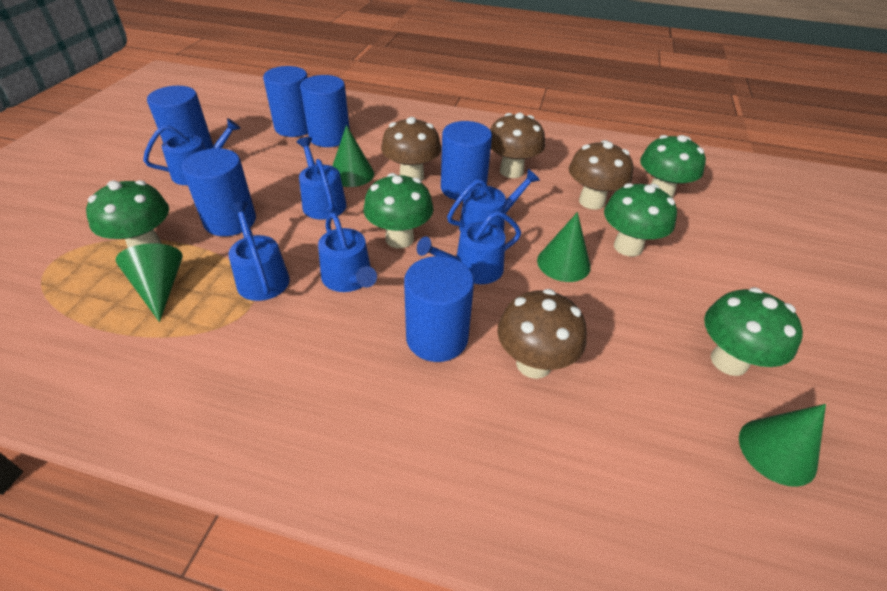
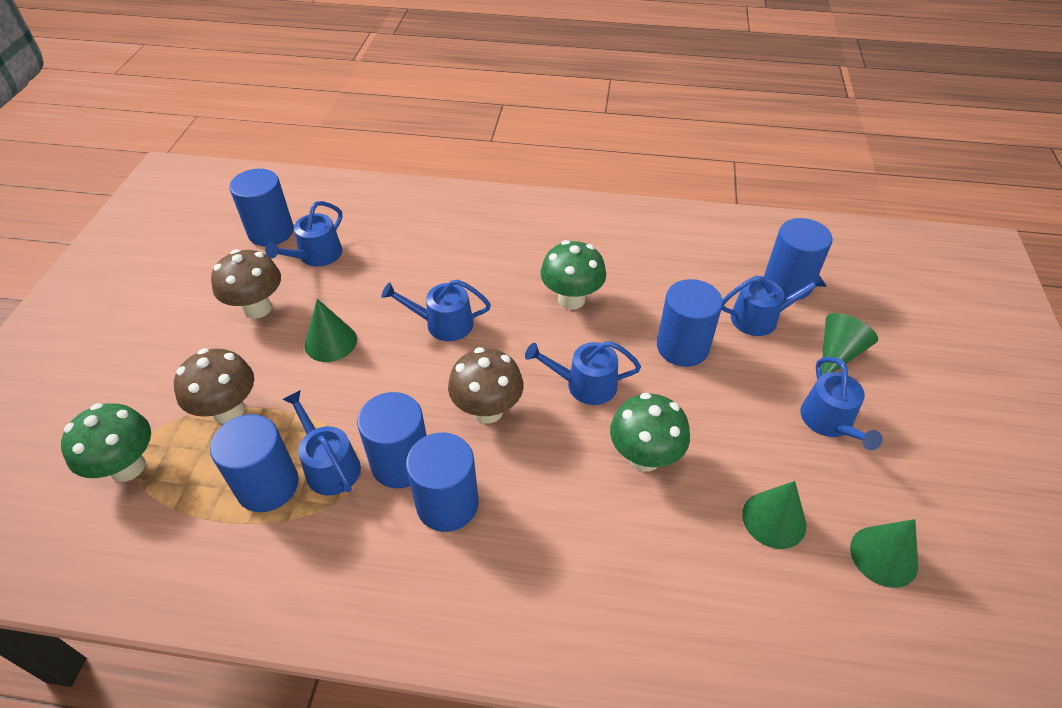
brown mushroom: [381,117,441,182] [490,113,545,178] [497,289,587,379] [569,140,633,210] = 4 -> [174,348,254,424] [211,249,281,319] [448,347,524,424] = 3
green mushroom: [86,180,169,248] [364,173,433,248] [604,183,677,256] [640,135,706,199] [704,287,803,376] = 5 -> [61,403,151,482] [540,240,606,310] [610,393,690,472] = 3

